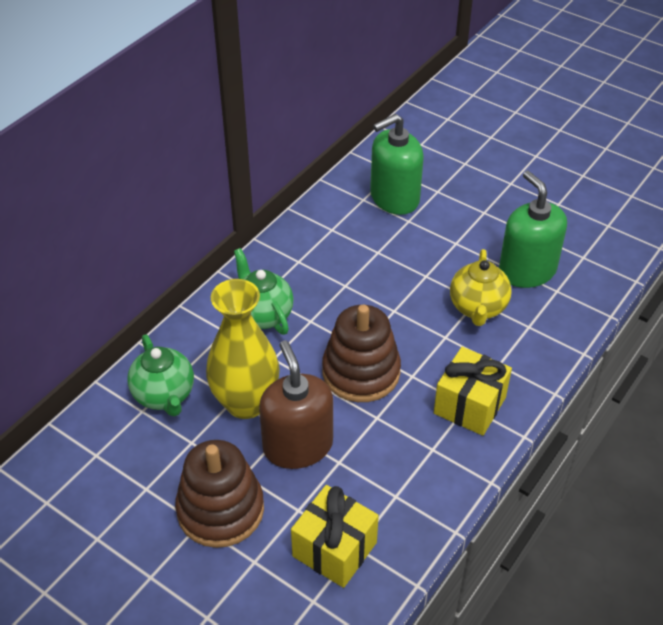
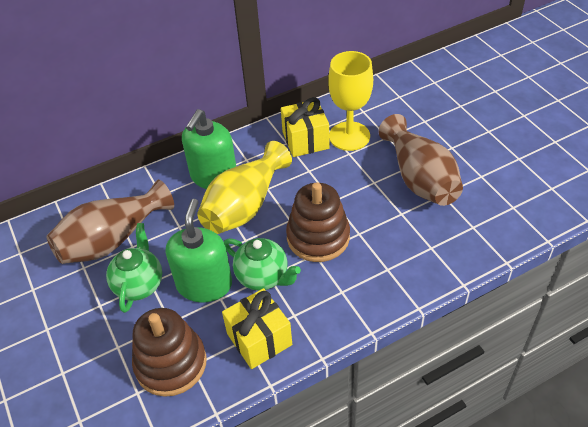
brown soap dispenser: [259,341,333,469] = 1 -> none = 0
brown vase: none = 0 -> [47,179,174,264] [378,114,463,206] = 2
yellow goblet: none = 0 -> [328,51,373,151] = 1
yellow teapot: [450,249,512,326] = 1 -> none = 0

